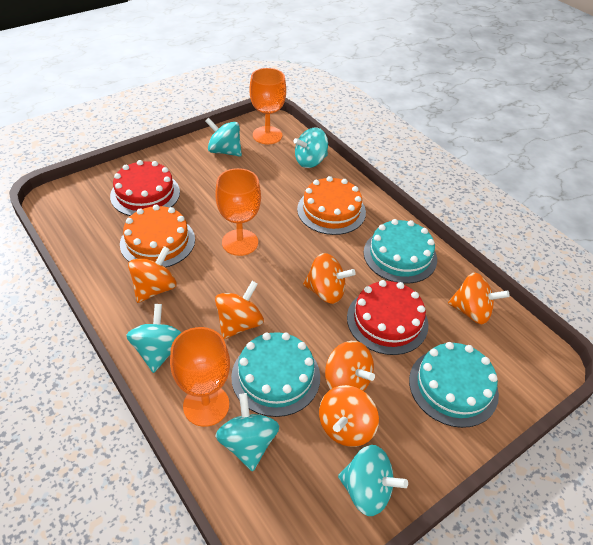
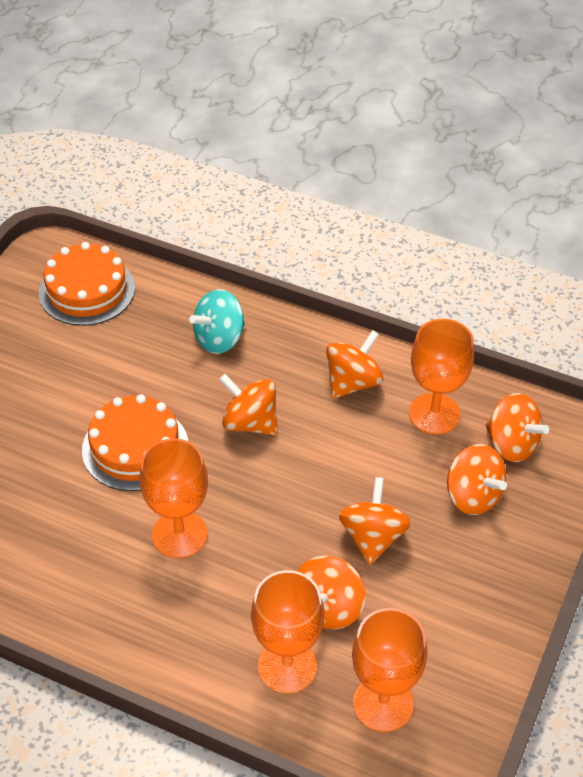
orange goblet: [170,327,230,427] [215,168,261,256] [250,68,286,144] = 3 -> [140,438,208,558] [251,570,324,694] [352,608,428,732] [409,319,474,434] = 4
red cake: [110,160,180,216] [347,280,428,355] = 2 -> none = 0
turquoise cake: [231,332,320,417] [364,219,437,284] [409,342,499,428] = 3 -> none = 0
turquoise spinning top: [126,304,182,373] [205,118,242,157] [215,393,279,471] [293,128,328,168] [338,445,408,516] = 5 -> [189,289,245,354] = 1

